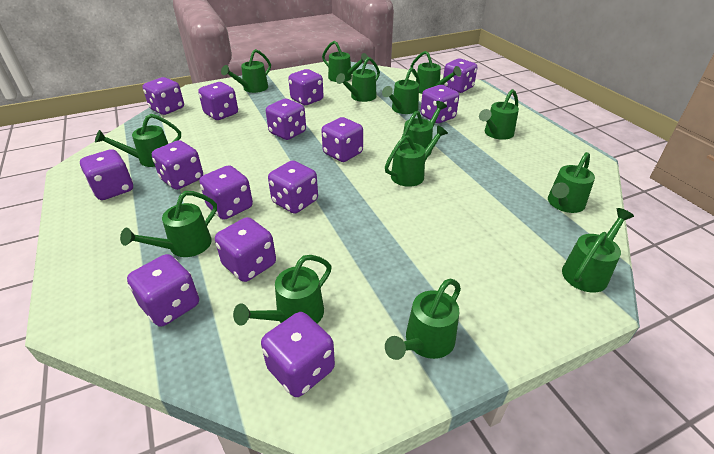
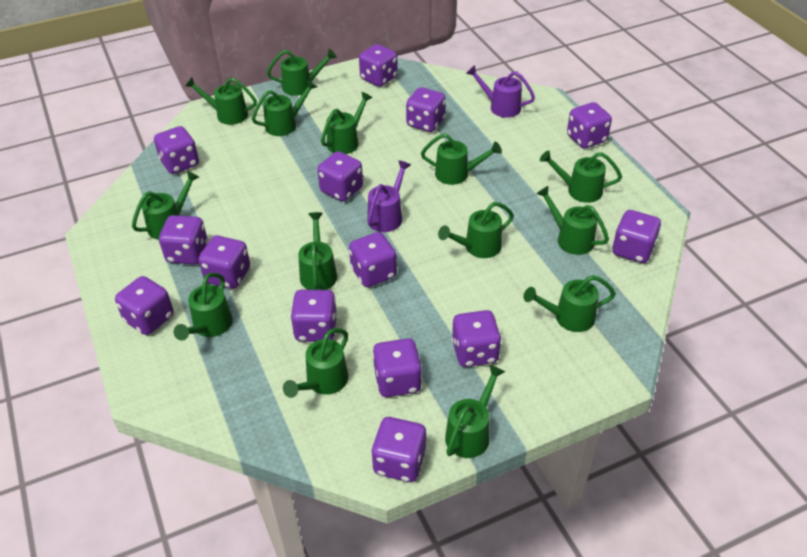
purple watering can: none = 0 -> [367,160,411,232] [466,65,535,118] = 2

